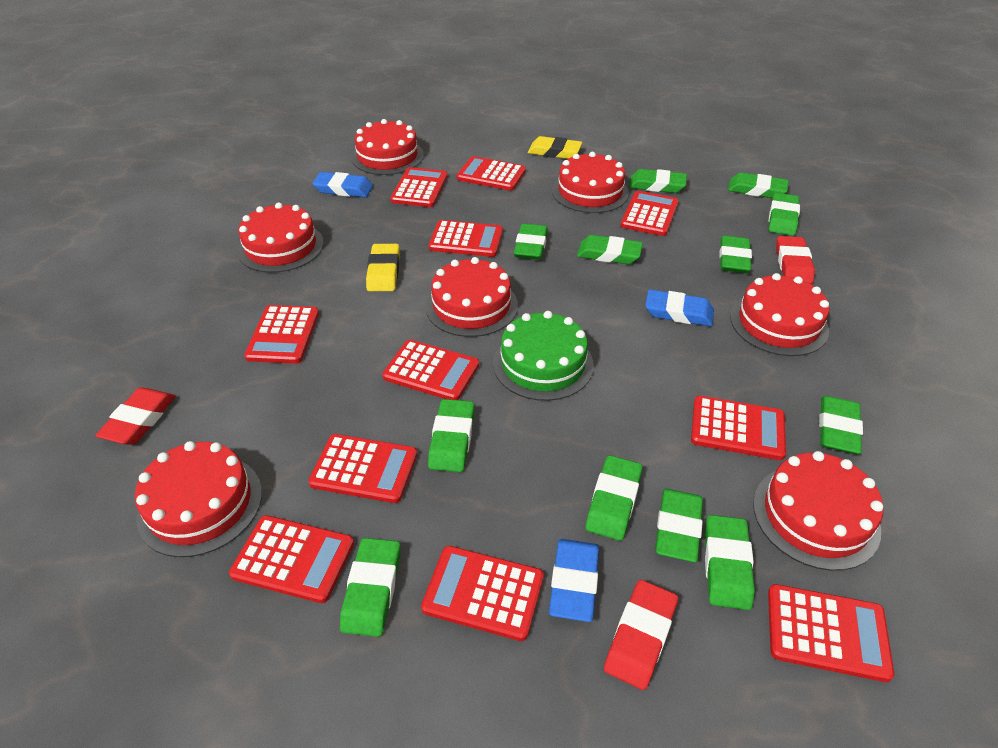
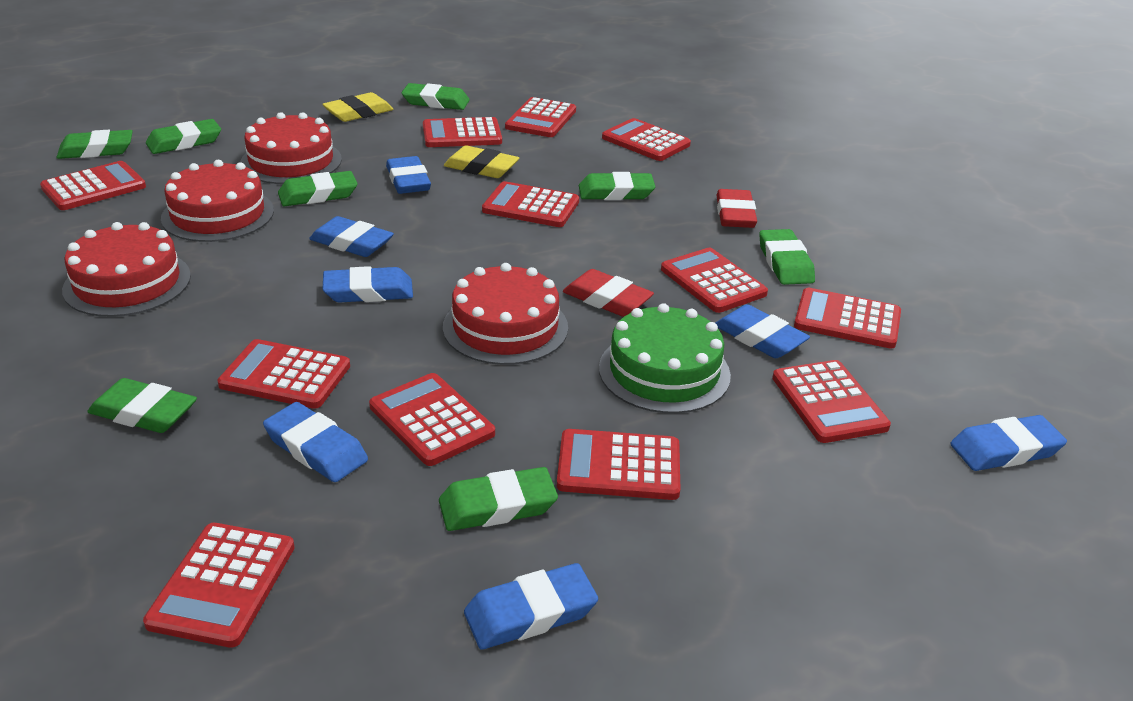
blue eraser: [312,172,373,197] [549,539,599,622] [645,289,714,326] = 3 -> [263,402,368,482] [309,216,394,257] [323,266,413,303] [386,156,431,194] [464,563,598,650] [716,304,810,358] [950,415,1067,471] = 7
green eraser: [340,538,401,637] [428,399,475,472] [514,224,548,260] [577,235,643,264] [585,455,642,541] [629,169,687,193] [655,489,703,562] [705,515,755,610] [719,236,752,273] [728,172,788,198] [769,193,800,236] [819,396,863,454] = 12 -> [56,130,133,159] [87,378,197,433] [146,119,221,154] [278,171,358,206] [401,83,470,110] [439,467,558,531] [579,172,655,200] [759,229,815,285] = 8
red cake: [135,441,262,557] [237,202,324,273] [352,119,424,175] [425,257,518,337] [552,152,629,213] [730,273,830,356] [753,451,883,571] = 7 -> [62,222,191,317] [161,160,274,242] [240,112,342,184] [443,263,568,365] = 4
red calculator: [229,515,354,603] [244,305,319,364] [308,434,417,503] [382,340,479,400] [390,167,448,207] [421,546,544,641] [429,220,503,257] [456,156,526,191] [620,191,679,236] [691,396,786,460] [768,584,894,682] = 11 -> [40,161,146,210] [143,523,295,648] [217,339,350,409] [369,373,495,466] [423,117,502,147] [482,181,579,227] [505,97,576,137] [557,429,680,500] [602,118,691,161] [661,248,768,313] [772,360,891,443] [794,288,901,349] = 12
red eraser: [95,388,176,445] [604,580,678,690] [776,236,815,284] = 3 -> [563,269,654,317] [716,189,757,228] = 2

